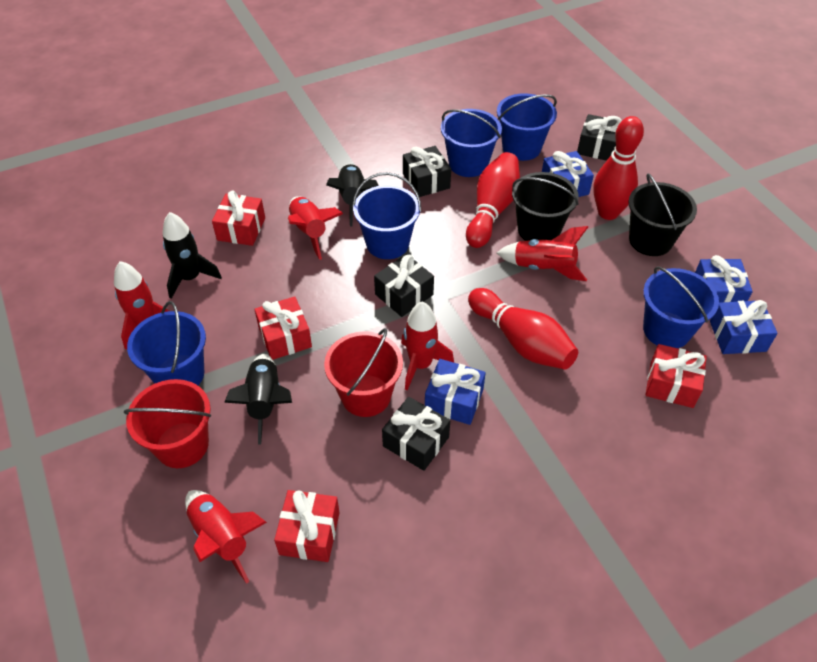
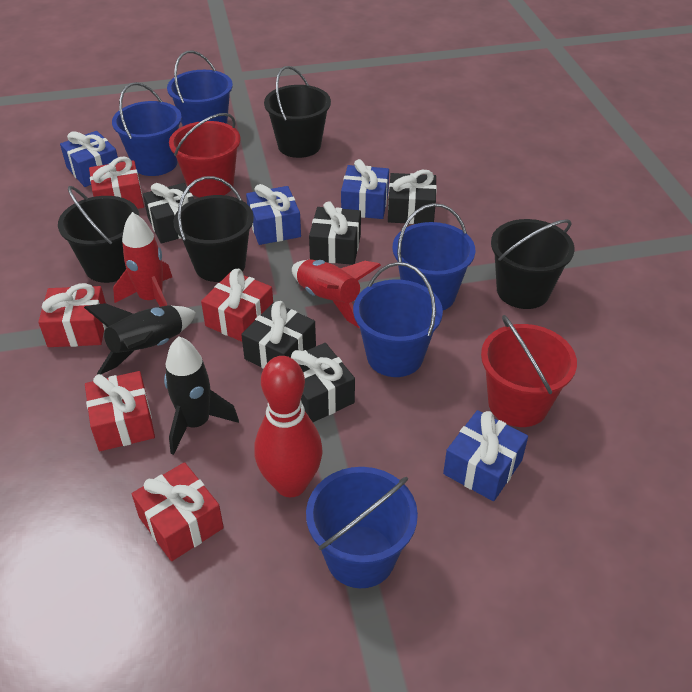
black bucket: [512,172,579,241] [628,173,697,256] = 2 -> [58,186,139,283] [173,176,254,282] [264,66,331,158] [491,219,575,309] = 4
black gift: [374,254,434,317] [382,397,450,471] [403,146,451,197] [577,114,622,161] = 4 -> [143,183,194,244] [241,301,316,369] [290,343,355,422] [309,201,361,265] [388,170,437,224] = 5
black rocket: [163,212,222,299] [224,354,292,445] [326,164,379,226] = 3 -> [84,303,196,374] [164,336,239,455] = 2
red bowling pin: [466,152,520,248] [468,288,578,369] [594,116,644,220] = 3 -> [254,356,323,497] = 1
red gift: [212,190,265,246] [254,296,312,360] [274,490,340,562] [645,344,707,408] = 4 -> [38,283,106,347] [85,371,155,451] [89,156,144,209] [132,462,224,561] [201,269,273,342] = 5
red rocket: [114,261,169,350] [185,490,267,584] [288,196,343,260] [401,302,454,390] [497,226,588,281] = 5 -> [113,212,172,307] [292,259,381,329] = 2

